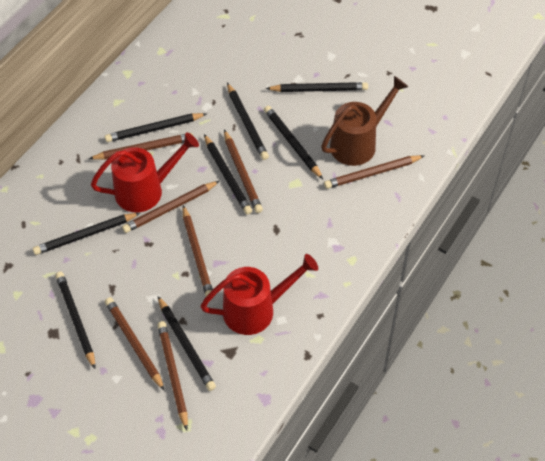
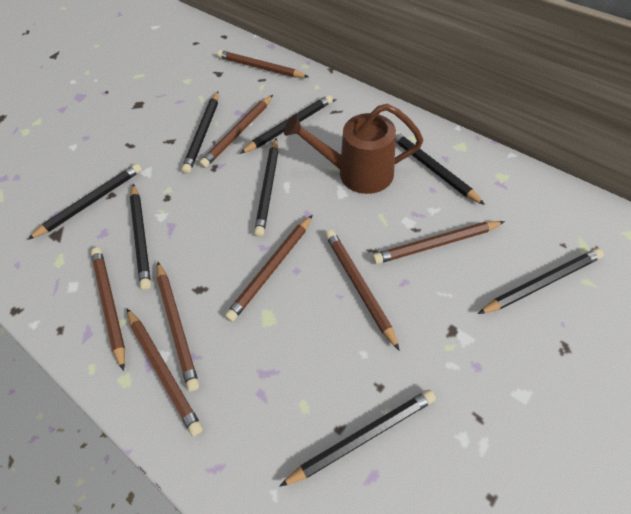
brown pencil: [89,133,193,160] [105,297,165,391] [122,181,219,233] [157,321,188,430] [183,205,213,296] [224,130,263,213] [324,155,425,189] = 7 -> [91,247,125,371] [127,308,203,436] [157,262,199,392] [199,95,273,168] [217,50,309,78] [225,215,313,322] [325,230,400,351] [373,221,505,264] = 8
red watering can: [91,132,199,213] [201,254,318,335] = 2 -> none = 0

